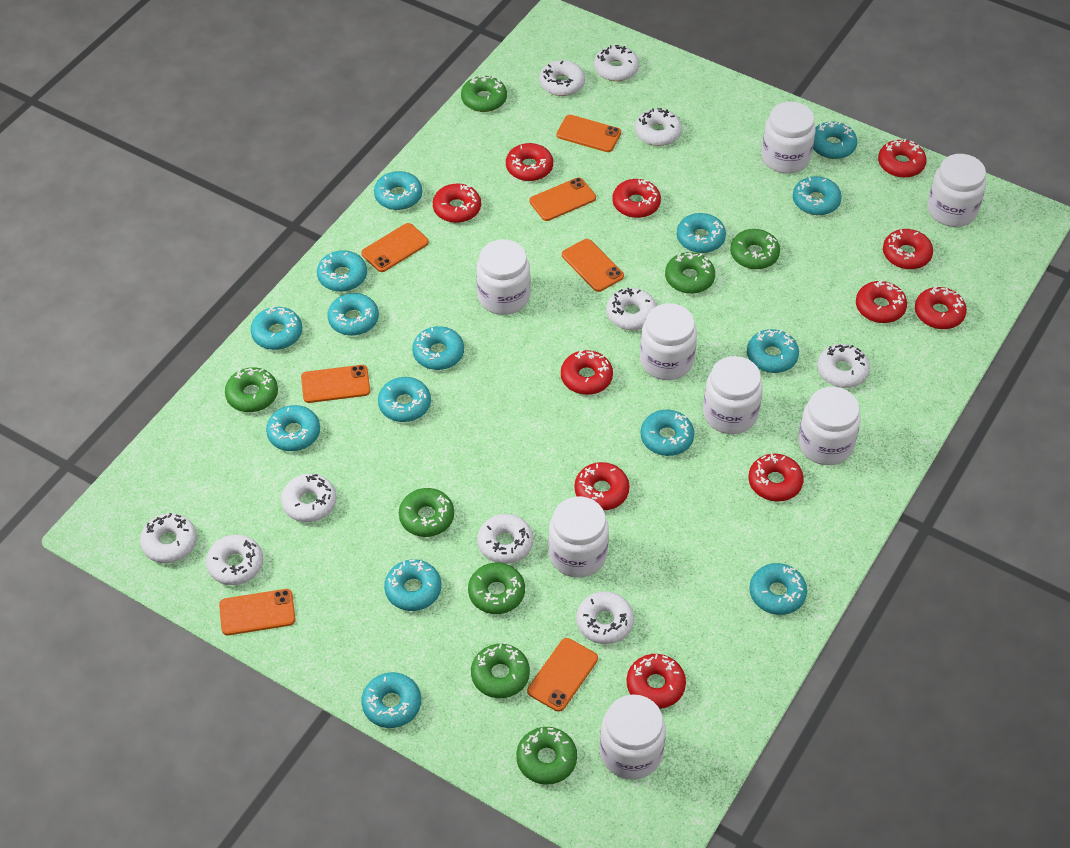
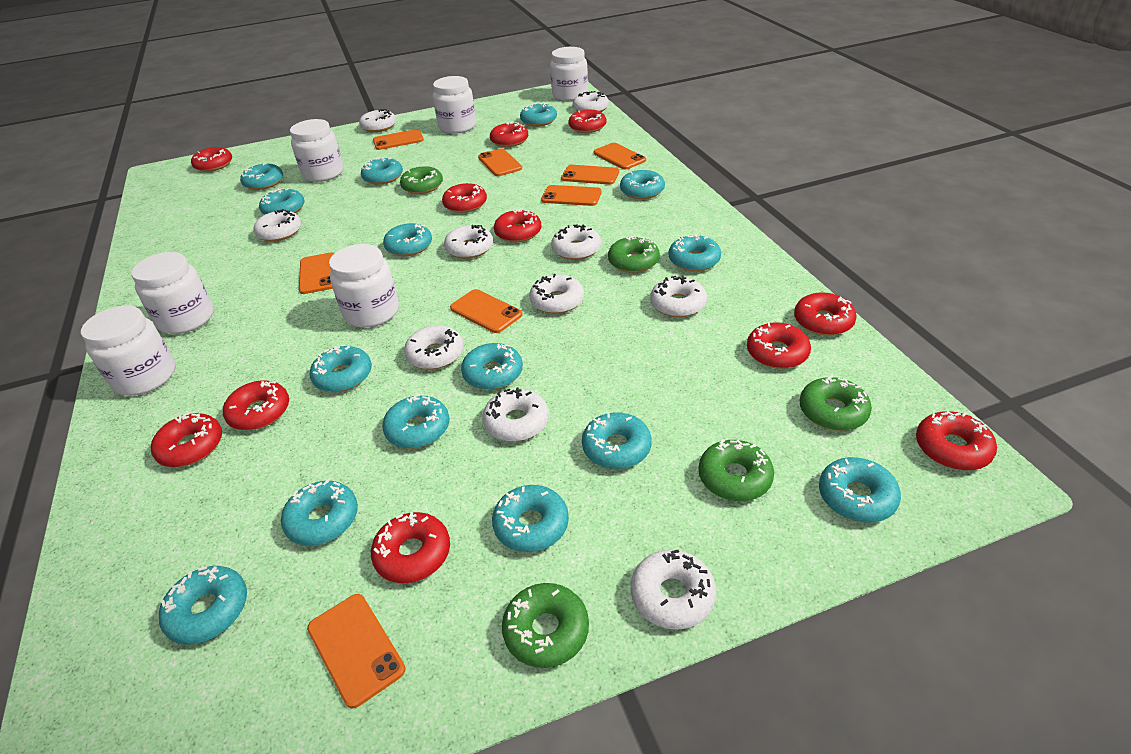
green donut: [225,367,278,412] [399,488,454,537] [461,75,507,112] [468,563,525,614] [471,644,530,698] [516,727,577,785] [665,252,715,294] [730,229,780,269] = 8 -> [400,166,443,194] [502,583,589,668] [608,235,660,273] [699,439,774,501] [800,376,872,431] = 5
orange phone: [219,589,296,635] [301,365,370,403] [361,223,429,272] [527,638,598,712] [529,178,596,221] [556,115,621,152] [562,239,624,292] = 7 -> [299,252,334,294] [307,594,405,709] [373,129,424,150] [450,289,522,333] [478,148,522,176] [541,185,602,206] [561,165,619,185] [594,143,646,169] = 8
white jar: [476,239,530,315] [548,496,609,578] [600,694,666,780] [640,303,697,380] [703,356,763,434] [761,102,816,174] [798,387,861,465] [927,154,986,227] = 8 -> [81,306,175,396] [131,252,214,334] [290,119,344,182] [329,244,399,328] [433,76,476,134] [550,47,588,101] = 6

